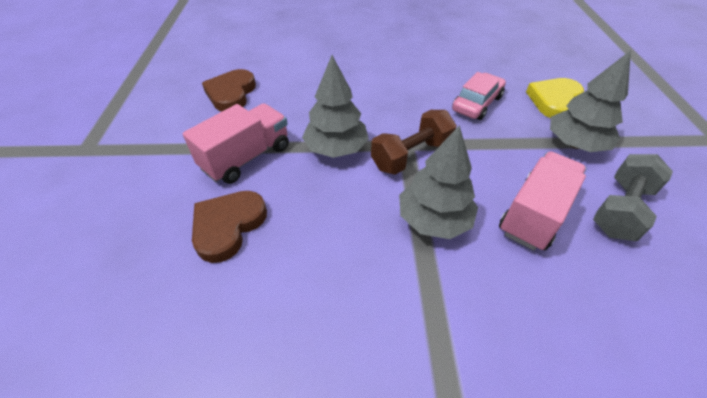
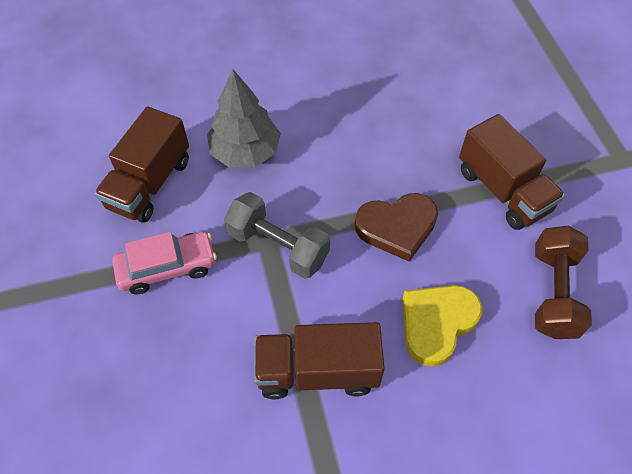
brown heart: [192,191,267,263] [202,69,256,112] = 2 -> [355,193,438,262] = 1
brown truck: none = 0 -> [94,107,189,223] [254,322,385,400] [459,114,565,230] = 3
grey tree: [302,55,369,158] [399,125,478,239] [550,50,631,152] = 3 -> [207,69,281,167] = 1
pink truck: [182,103,289,184] [499,151,587,251] = 2 -> none = 0

